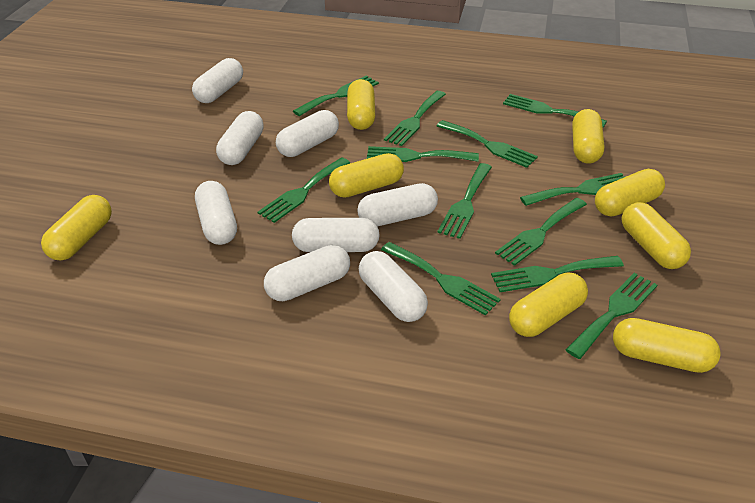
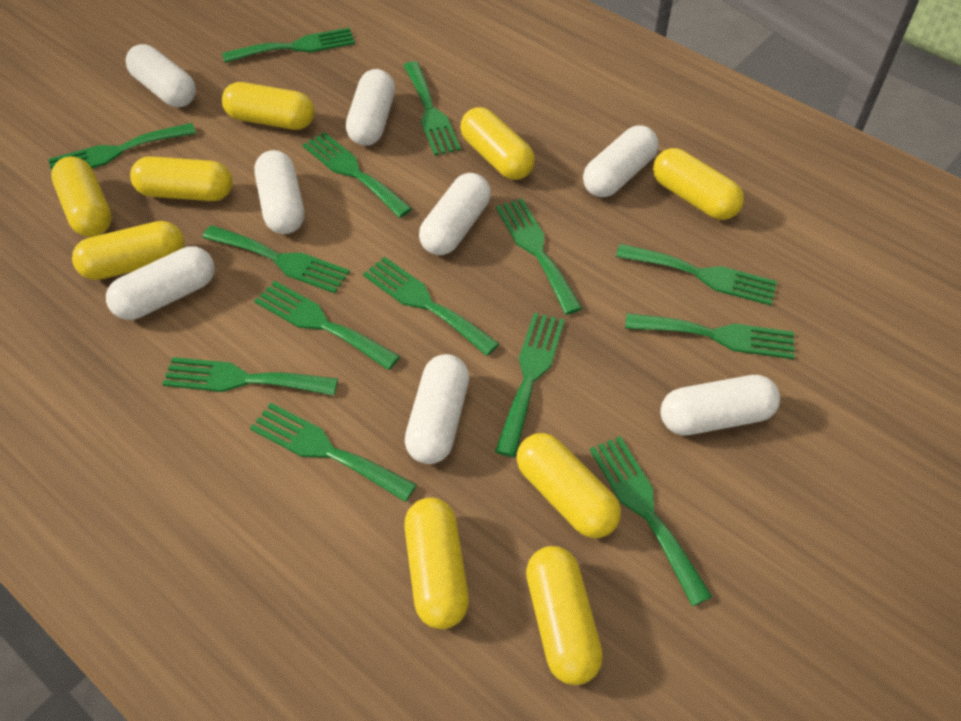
green fork: [257,157,350,223] [293,75,379,116] [367,146,479,162] [381,242,501,316] [384,91,446,146] [437,120,538,168] [437,163,492,239] [491,256,624,292] [495,198,587,266] [503,94,607,128] [520,173,625,206] [565,273,657,359] = 12 -> [48,123,196,172] [162,357,338,396] [202,225,350,293] [222,28,355,63] [250,403,417,502] [254,281,400,370] [303,132,412,218] [363,257,499,356] [403,61,461,156] [495,313,565,457] [496,199,582,315] [590,436,712,606] [616,244,777,305] [625,313,795,359] = 14
yellow capsule: [41,195,112,261] [329,153,404,198] [347,79,375,130] [509,273,588,337] [572,109,604,163] [595,169,665,217] [613,318,721,373] [621,202,691,269] = 8 -> [51,156,112,237] [72,221,184,280] [130,156,233,201] [222,82,314,130] [404,498,469,629] [460,107,535,180] [517,433,621,538] [526,546,603,685] [653,148,744,220] = 9

